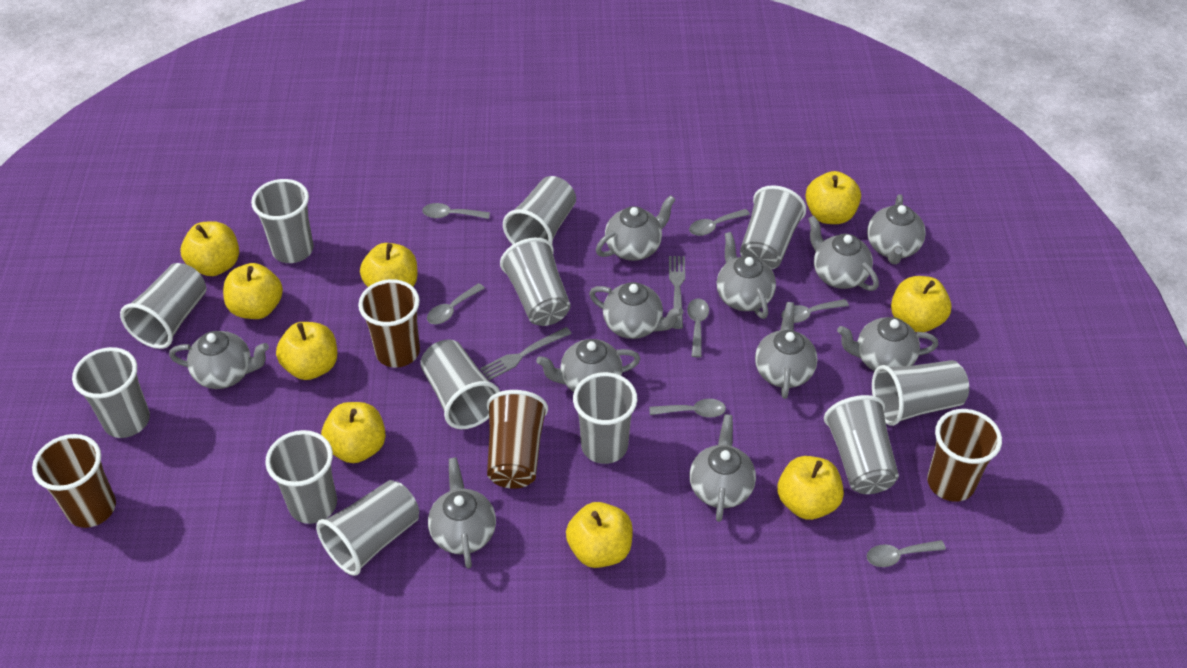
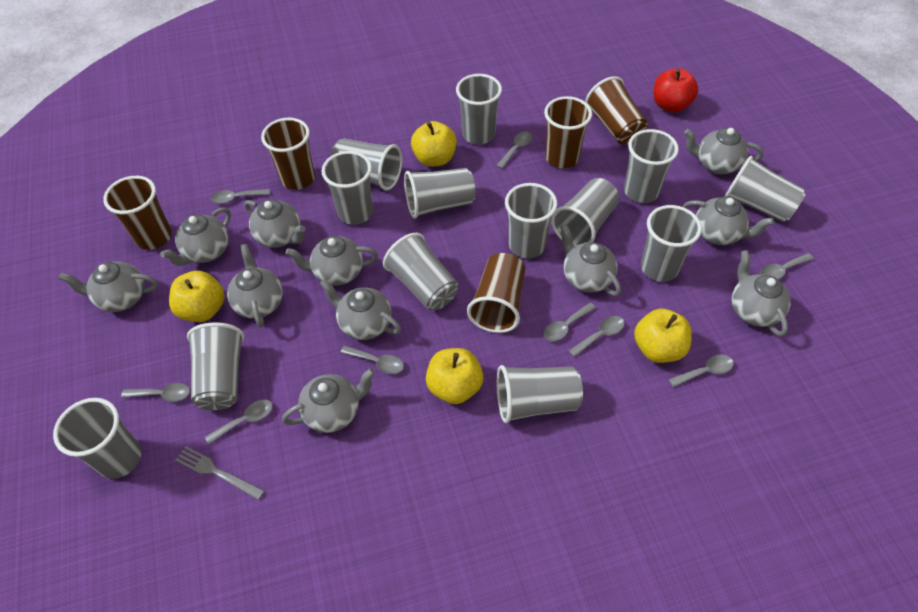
brown cup: [32,434,116,528] [358,279,420,368] [486,390,548,489] [927,409,1002,502] = 4 -> [103,176,172,250] [261,118,315,190] [467,253,525,333] [544,96,592,169] [585,76,647,144] = 5
grey cup: [72,347,150,438] [120,263,206,349] [251,179,314,263] [265,430,337,524] [316,480,419,576] [420,339,500,429] [500,238,571,326] [503,176,576,245] [573,372,637,464] [740,185,806,270] [824,395,899,494] [872,360,969,426] = 12 -> [53,398,141,479] [187,323,244,410] [322,151,373,225] [331,138,402,191] [383,233,458,310] [404,168,476,219] [456,74,502,145] [497,365,583,423] [505,183,557,258] [551,178,619,246] [624,129,679,203] [641,205,702,282] [725,156,806,222] = 13
grey fork: [480,327,572,380] [669,256,685,329] = 2 -> [176,446,265,500] = 1
grey spoon: [422,203,490,219] [427,283,485,324] [649,399,726,418] [687,298,709,357] [689,209,750,236] [781,299,849,323] [867,540,946,567] = 7 -> [121,383,190,402] [205,400,273,444] [211,189,270,204] [341,346,404,374] [496,131,532,169] [544,302,596,341] [569,316,625,357] [668,355,734,387] [760,253,814,280] = 9
red apple: none = 0 -> [654,68,699,112] = 1
yellow apple: [181,221,239,276] [223,263,283,319] [276,322,337,380] [321,402,386,463] [360,243,418,287] [566,502,633,568] [777,456,844,520] [805,171,861,224] [891,276,952,332] = 9 -> [169,271,225,322] [411,121,457,167] [426,348,484,404] [634,309,692,363] = 4

